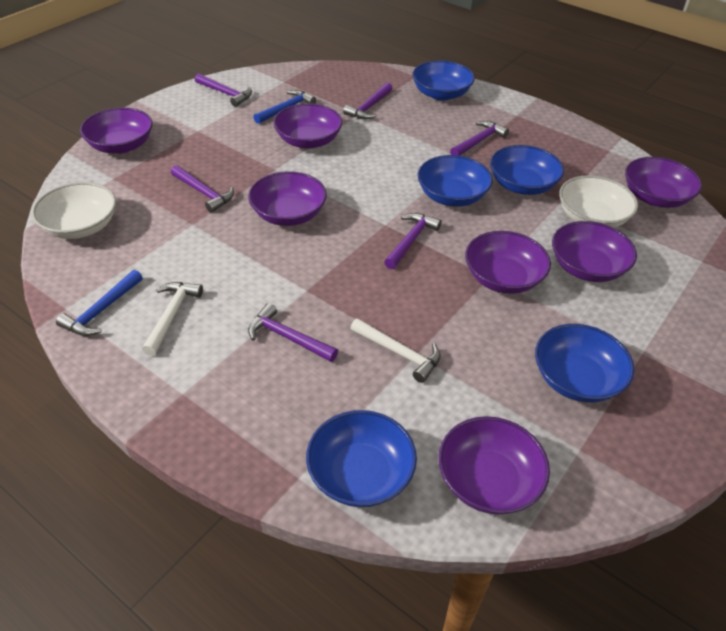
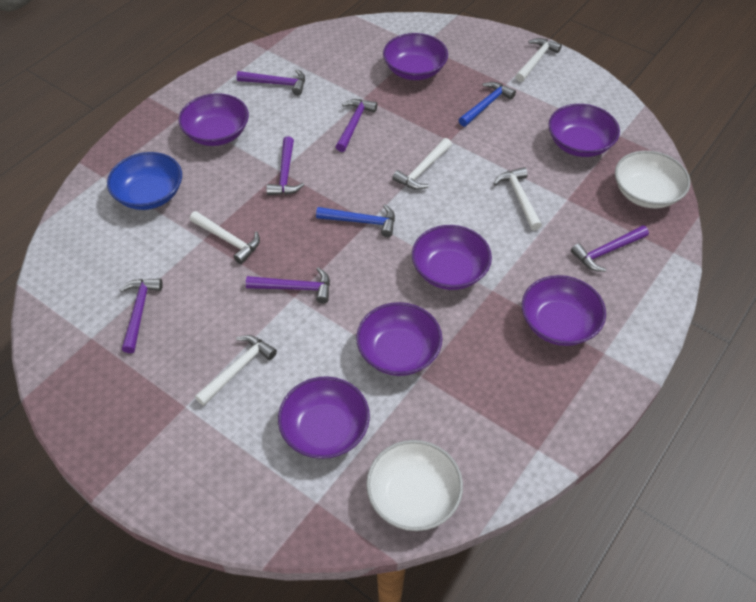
blue bowl: [306,410,417,507] [412,60,475,101] [417,155,493,207] [490,145,564,195] [535,324,634,402] = 5 -> [107,152,182,210] = 1
white hammer: [142,282,203,356] [350,318,441,383] = 2 -> [190,211,260,264] [195,335,277,406] [392,138,452,190] [494,167,542,231] [515,38,562,82] = 5

